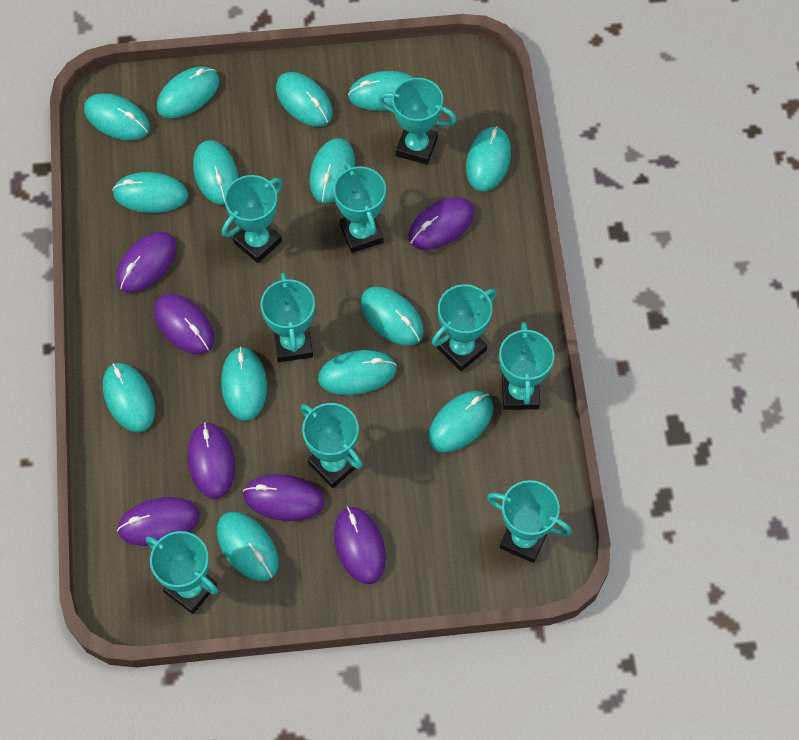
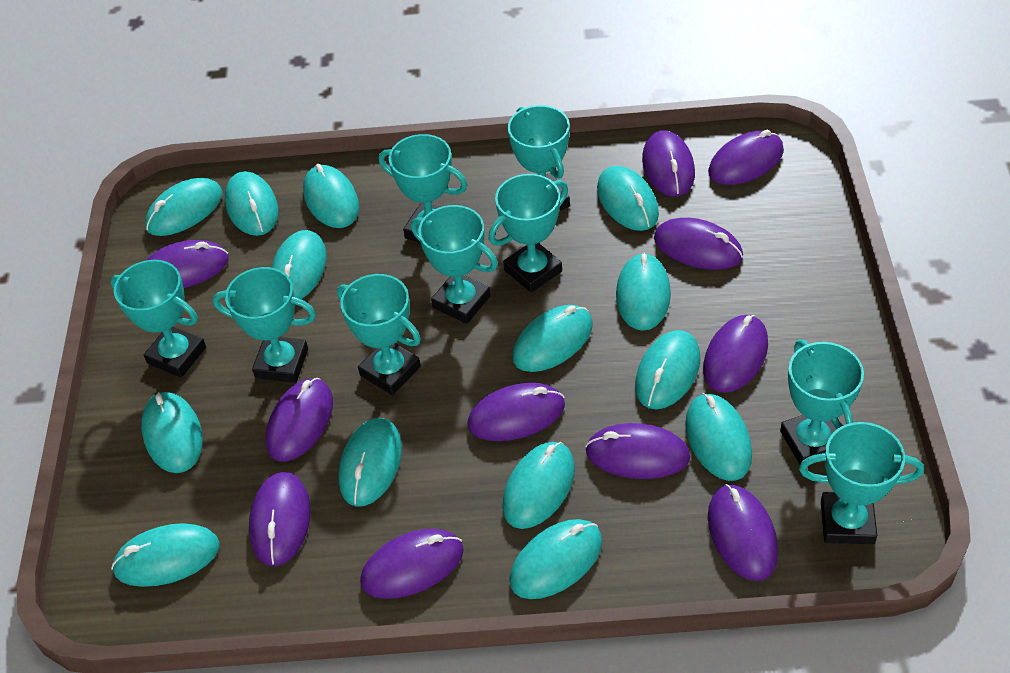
purple mouse: [116,232,177,293] [117,497,200,546] [154,294,214,355] [187,422,235,499] [243,474,325,521] [334,506,386,584] [408,197,474,250] = 7 -> [145,240,229,288] [249,472,311,566] [265,378,333,462] [360,529,464,599] [467,383,565,441] [585,423,690,479] [642,130,695,197] [654,218,743,270] [703,315,768,393] [708,130,784,185] [708,484,778,581] = 11

